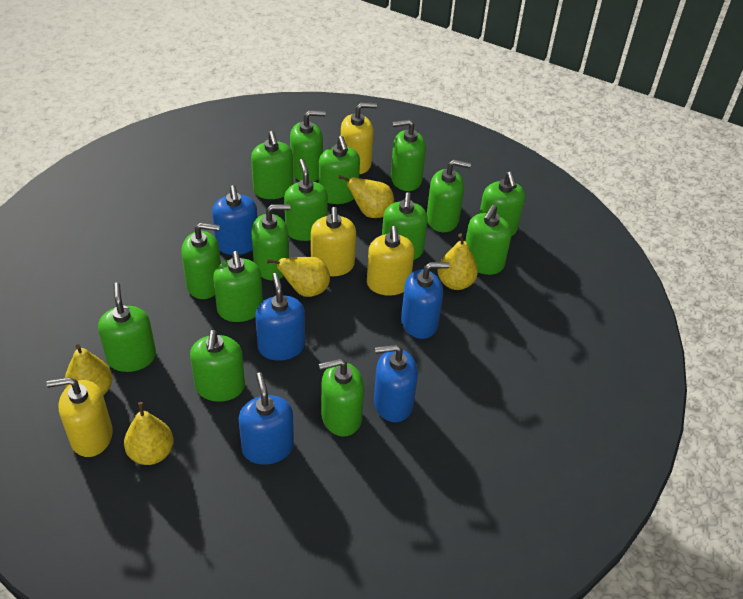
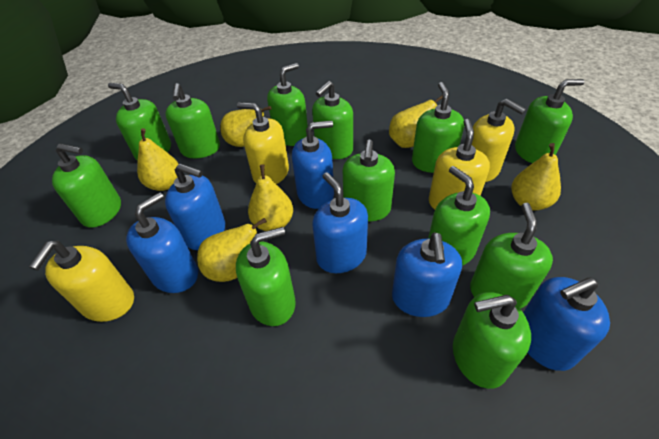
blue soap dispenser: [212,185,257,255] [239,372,294,465] [255,273,305,361] [374,344,418,422] [401,262,450,339] = 5 -> [126,192,198,293] [165,164,225,250] [292,121,334,209] [312,172,368,273] [392,232,462,317] [523,277,610,371] = 6
green soap dispenser: [98,283,156,372] [181,223,221,299] [190,330,245,402] [213,251,263,322] [251,131,293,199] [251,204,290,280] [284,159,328,241] [290,110,326,182] [319,136,360,204] [319,359,364,437] [382,192,428,260] [391,119,426,191] [427,160,471,232] [465,205,512,275] [479,172,525,237] = 15 -> [52,144,121,228] [108,83,171,161] [166,83,220,158] [236,227,296,326] [267,63,308,146] [312,81,353,159] [343,140,395,222] [412,82,464,173] [428,166,490,266] [453,292,531,389] [470,203,553,309] [515,79,584,163] = 12
yellow pear: [65,344,113,396] [124,402,173,465] [267,257,330,297] [338,175,394,218] [437,234,478,290] = 5 -> [137,128,178,191] [197,218,267,282] [220,106,271,147] [248,164,293,231] [389,96,442,148] [511,143,561,211] = 6

